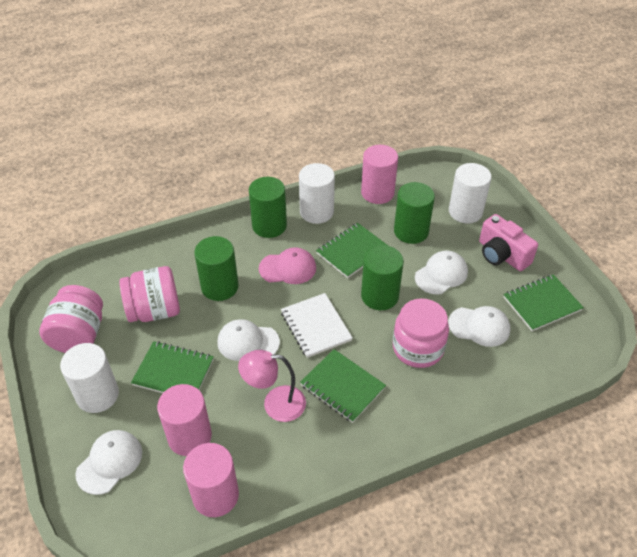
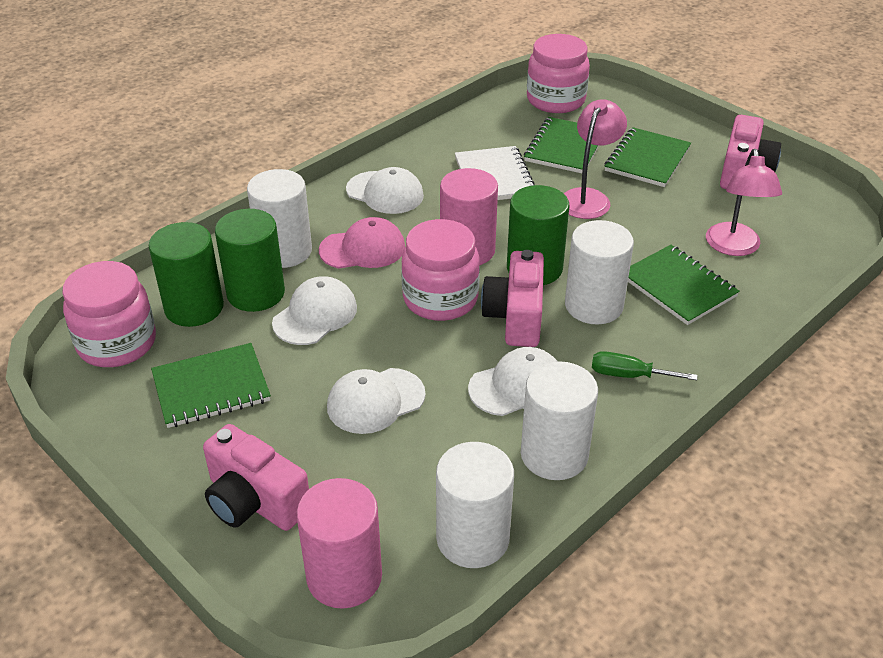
green cylinder: [194,236,239,301] [249,177,287,238] [361,245,404,310] [394,182,435,244] = 4 -> [149,222,224,327] [215,209,285,312] [507,185,569,285] = 3
green screwdriver: none = 0 -> [592,351,698,380] = 1
pink camera: [479,214,538,271] = 1 -> [203,424,309,531] [481,250,544,347] [720,115,781,189] = 3
pink cylinder: [157,384,212,456] [183,443,239,517] [361,145,398,204] = 3 -> [297,478,382,609] [440,168,498,265] = 2
pink lamp: [238,350,306,422] = 1 -> [564,99,627,219] [706,149,782,256] = 2
white cylinder: [60,343,119,413] [299,163,335,224] [449,163,491,224] = 3 -> [247,169,312,268] [436,442,514,568] [521,361,598,480] [565,220,634,325] = 4

